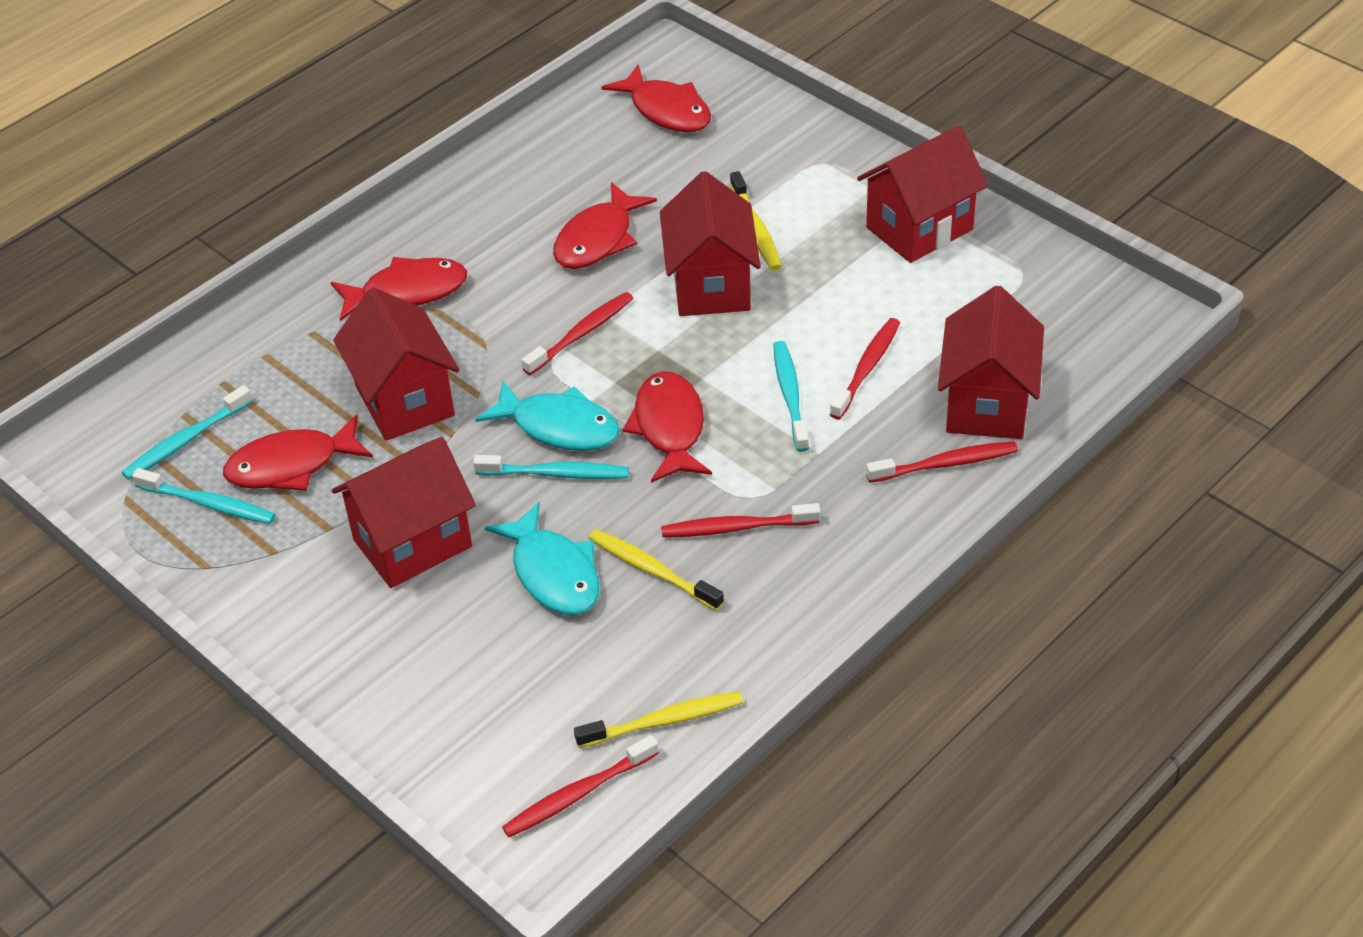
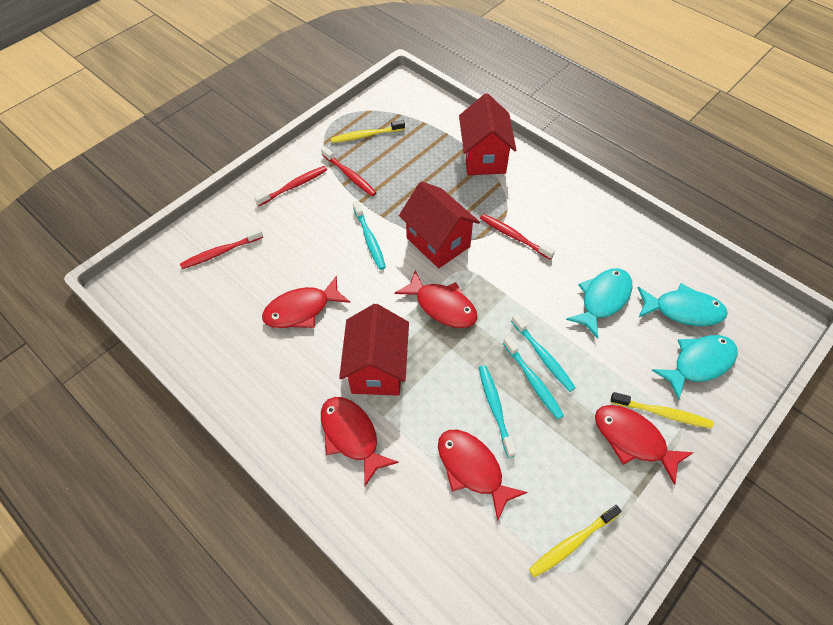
red house: [332,437,476,588] [333,287,460,441] [660,171,761,316] [857,126,988,263] [938,285,1044,439] = 5 -> [339,304,409,396] [399,181,480,268] [459,93,516,175] = 3
red toothbrush: [502,735,659,837] [521,292,633,375] [661,503,821,537] [830,318,900,419] [866,441,1018,483] = 5 -> [180,228,263,269] [254,166,327,206] [321,146,377,196] [480,214,555,259] = 4
turquoise fish: [475,380,620,451] [485,502,600,615] = 2 -> [566,268,633,339] [638,283,728,326] [652,335,738,400] = 3

